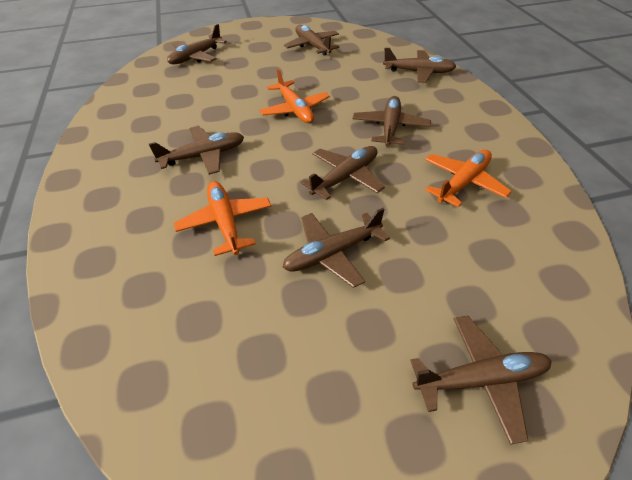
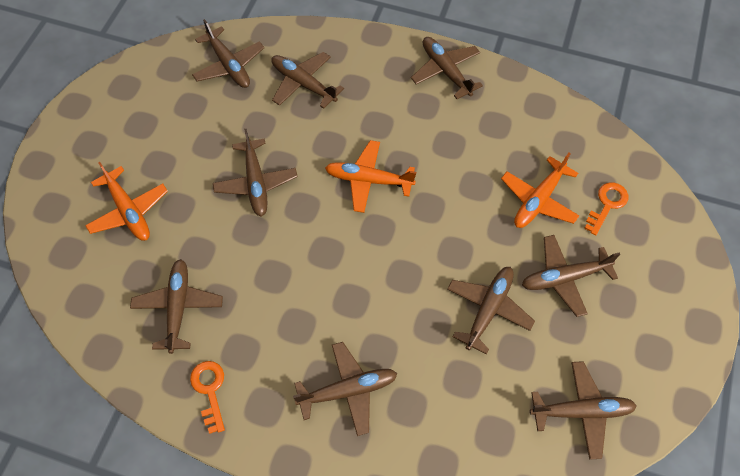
brown plane: [149,126,244,175] [167,24,227,64] [282,208,390,288] [284,25,339,56] [300,146,385,200] [352,96,431,147] [383,48,457,83] [410,316,552,445] = 8 -> [130,259,223,354] [192,19,264,88] [213,129,298,217] [271,52,344,109] [293,342,398,436] [411,37,483,99] [447,267,535,354] [522,235,620,317] [530,361,637,460] = 9
orange key: none = 0 -> [190,361,225,434] [584,182,628,236] = 2

